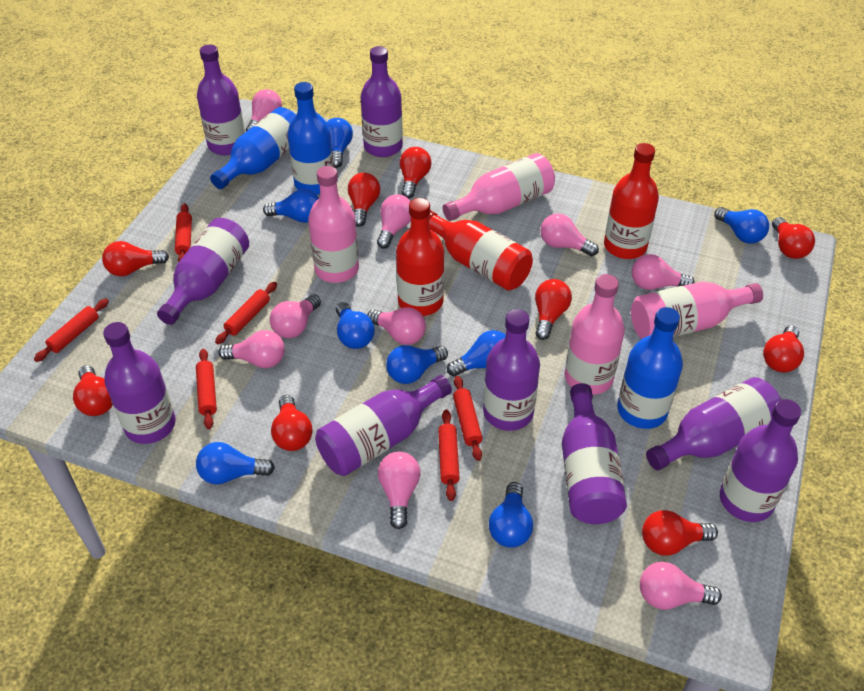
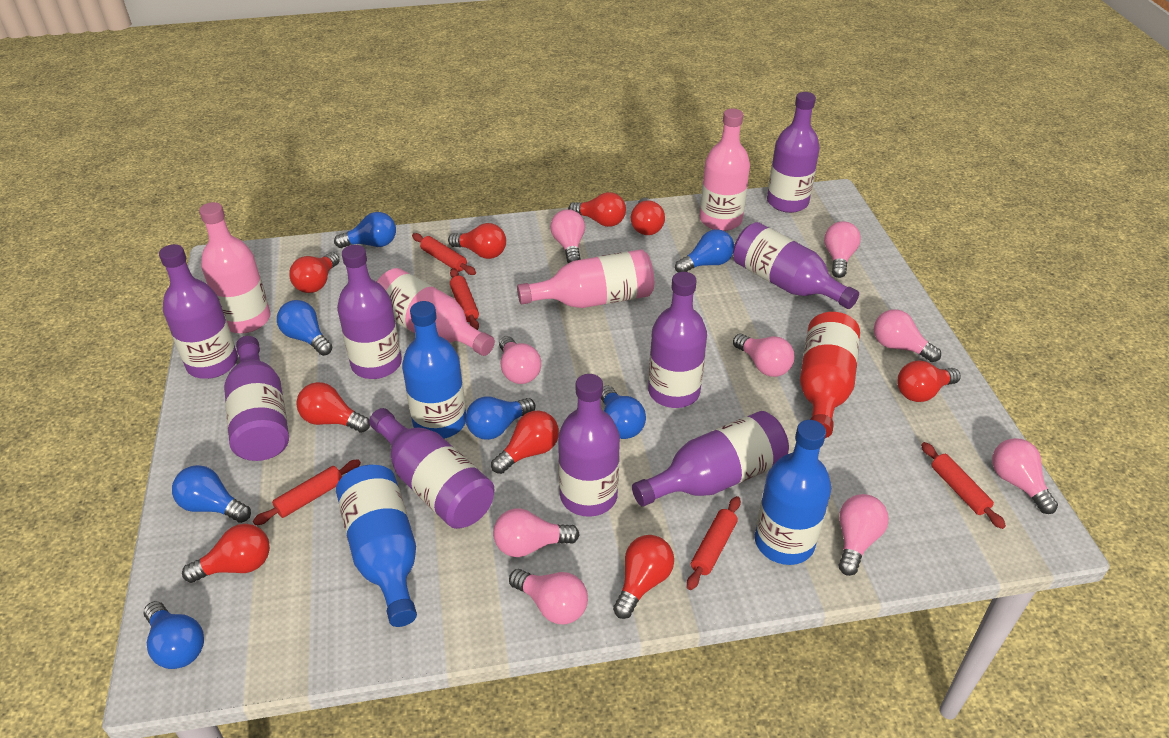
blue light bulb: [196,442,275,484] [263,189,319,223] [326,118,353,168] [336,302,374,349] [386,345,448,384] [447,330,506,376] [489,482,533,548] [714,207,769,244] = 8 -> [144,601,204,669] [172,465,251,523] [277,300,332,356] [334,212,396,248] [465,397,536,440] [601,386,646,439] [675,229,734,272] = 7
red bottle: [396,198,444,316] [429,210,533,291] [604,143,659,259] = 3 -> [800,312,860,438] = 1
red rolling pin: [34,298,109,362] [175,203,192,262] [196,349,217,429] [215,282,277,344] [438,409,460,501] [453,376,483,461] = 6 -> [253,459,361,525] [412,233,476,275] [450,268,479,330] [687,496,741,590] [921,442,1006,529] = 5

